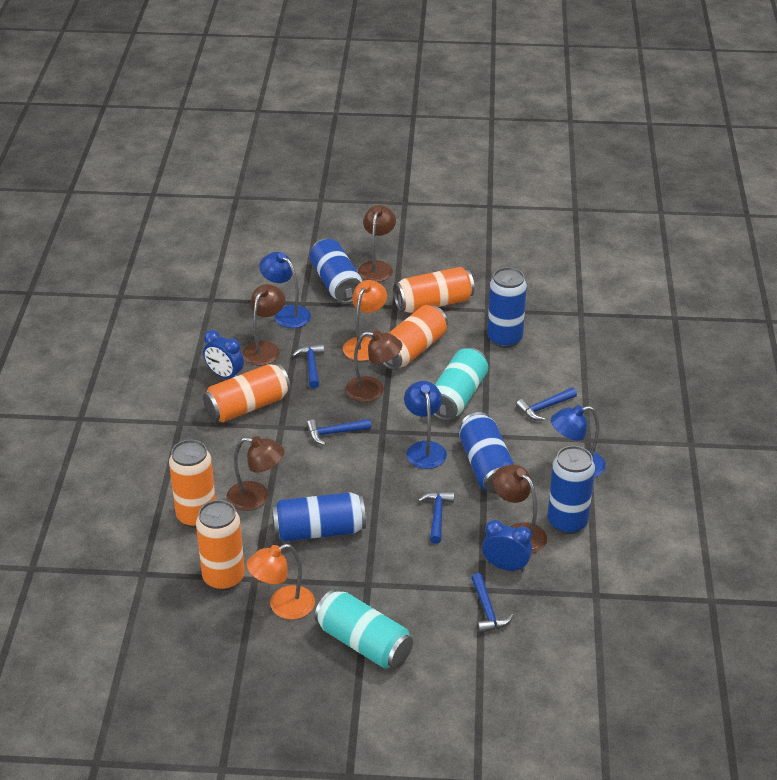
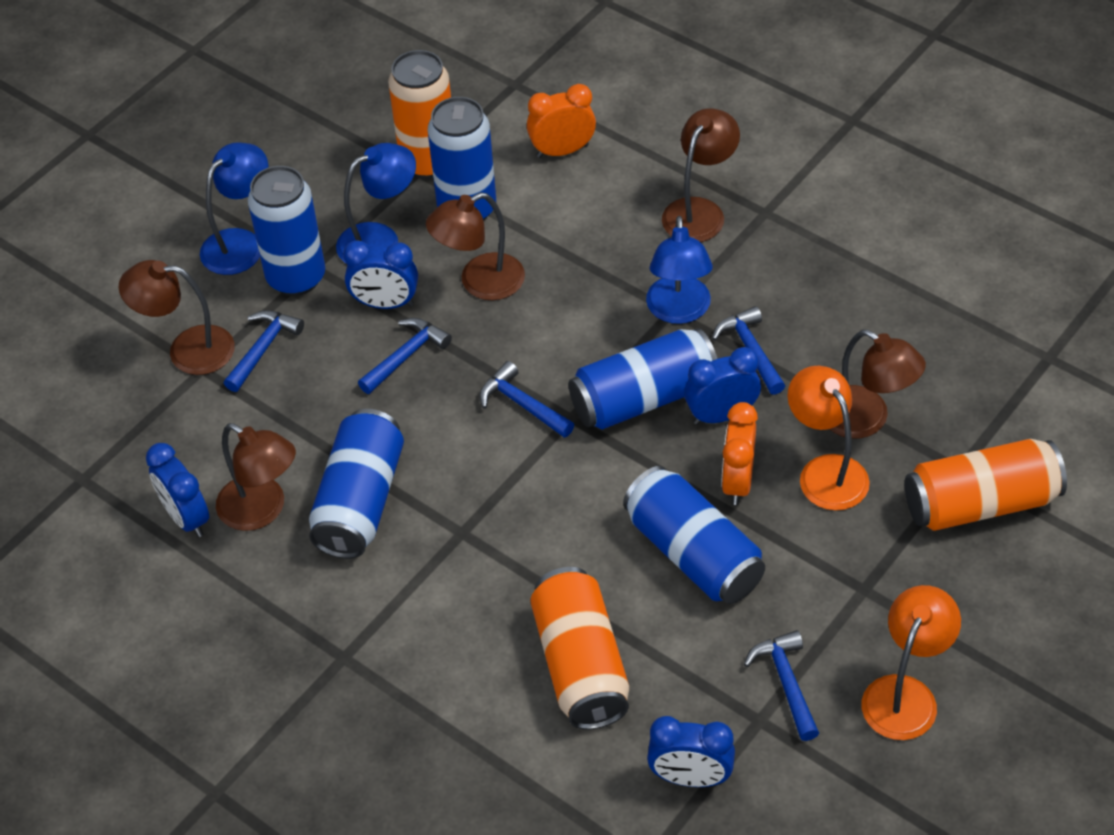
blue clock: [203,330,244,378] [482,520,532,572] = 2 -> [146,443,209,537] [343,240,418,309] [647,716,735,787] [684,347,761,425] = 4
orange can: [169,440,216,528] [196,500,245,591] [203,364,291,422] [382,305,448,370] [393,267,475,313] = 5 -> [388,50,451,179] [530,567,629,730] [905,439,1067,531] = 3
orange clock: none = 0 -> [527,84,596,158] [721,402,758,505] = 2
turquoise can: [315,589,413,669] [433,348,488,421] = 2 -> none = 0

